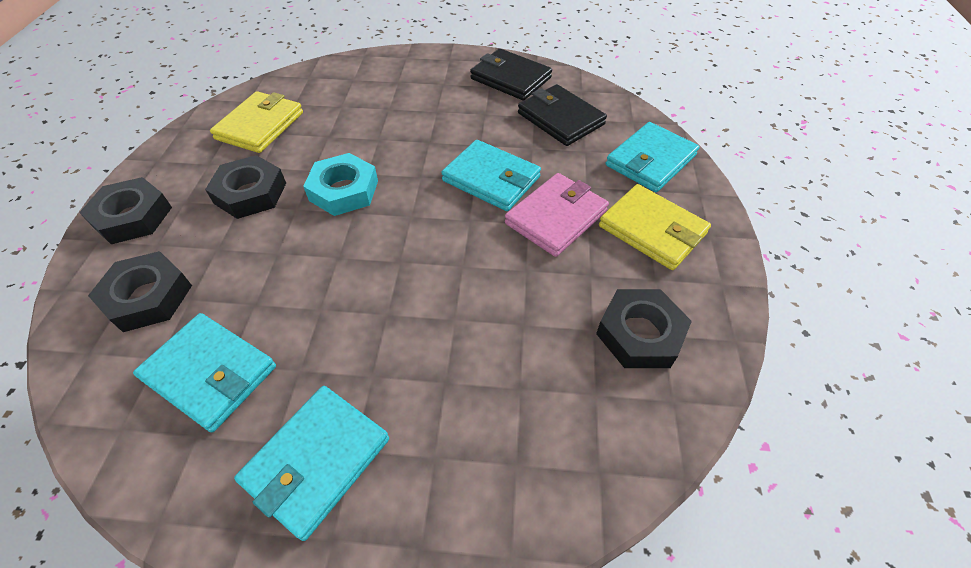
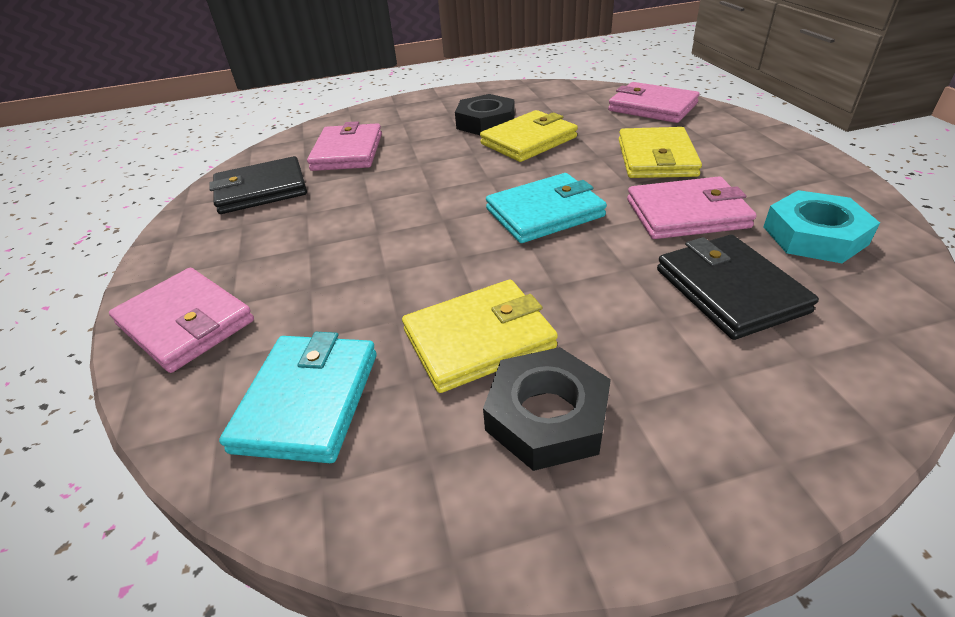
black nut: [79,177,172,244] [88,251,192,332] [205,155,286,219] [596,289,692,368] = 4 -> [455,94,515,135] [483,347,611,471] = 2
pink wallet: [505,173,609,257] = 1 -> [109,268,254,373] [307,121,382,171] [608,82,700,123] [627,177,756,239] = 4
turquoise wallet: [133,313,276,432] [234,386,389,541] [441,140,541,211] [606,122,700,192] = 4 -> [219,332,377,463] [486,173,607,243] = 2
yellow wallet: [210,91,303,153] [599,184,711,270] = 2 -> [402,279,558,393] [480,110,578,162] [619,127,702,178] = 3

